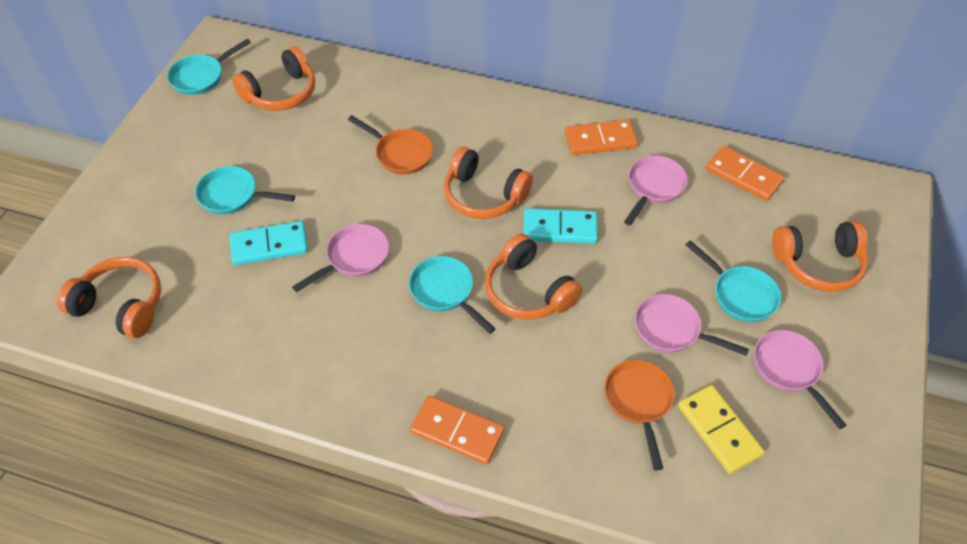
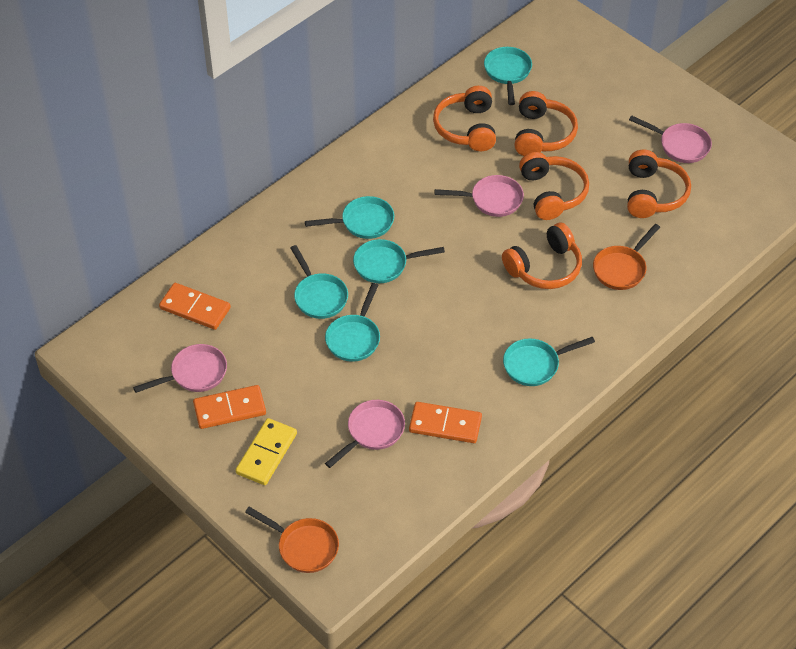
turquoise domino: [230,221,308,265] [523,208,598,244] = 2 -> none = 0
turquoise pan: [167,39,251,95] [195,166,295,214] [409,256,496,334] [685,240,781,322] = 4 -> [291,245,348,319] [305,196,394,239] [325,283,380,362] [353,239,445,283] [484,47,532,105] [503,337,595,386] = 6

